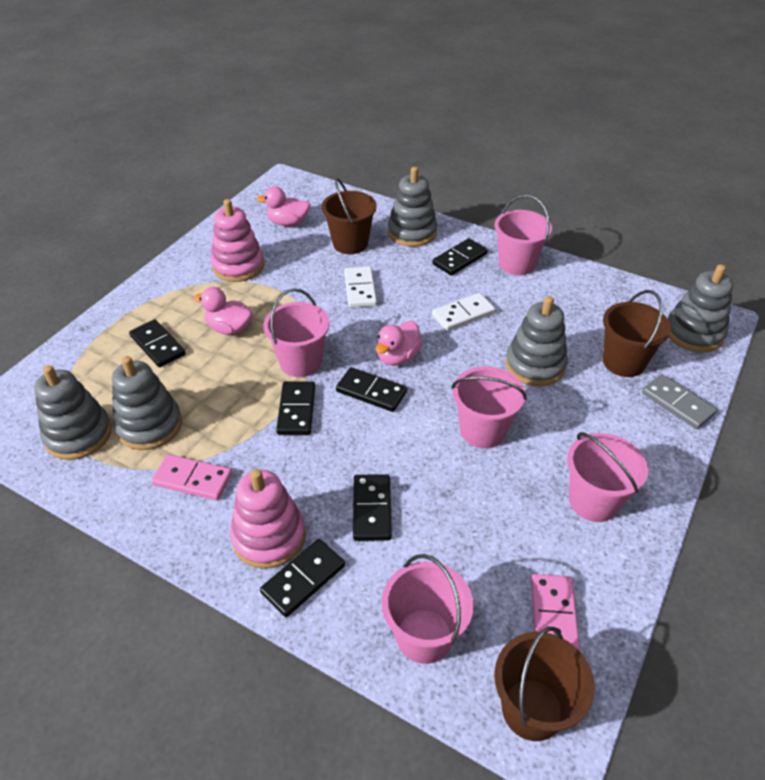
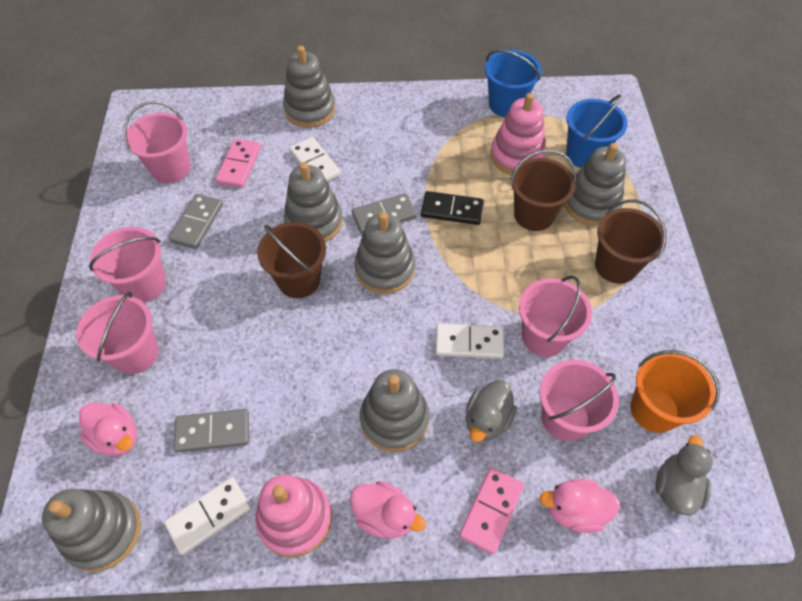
black domino: [129,319,186,368] [260,539,345,617] [276,381,315,435] [336,367,407,412] [353,474,392,541] [433,238,488,276] = 6 -> [421,191,484,225] = 1
blue bucket: none = 0 -> [485,50,542,117] [566,94,628,168] = 2
grey domino: [642,374,717,429] = 1 -> [169,194,223,249] [173,409,249,452] [352,193,417,234] = 3
grey duck: none = 0 -> [466,380,517,442] [656,436,713,516] = 2
grey stacking toy: [34,365,112,460] [112,356,182,450] [388,167,438,247] [505,296,568,386] [668,264,733,353] = 5 -> [42,489,141,572] [283,46,336,128] [284,162,343,242] [354,212,415,294] [360,369,429,452] [564,143,626,226] = 6
orange bucket: none = 0 -> [631,350,720,433] = 1
white domino: [344,266,377,308] [432,293,495,331] = 2 -> [164,477,251,555] [289,137,341,182] [435,323,504,359] = 3

